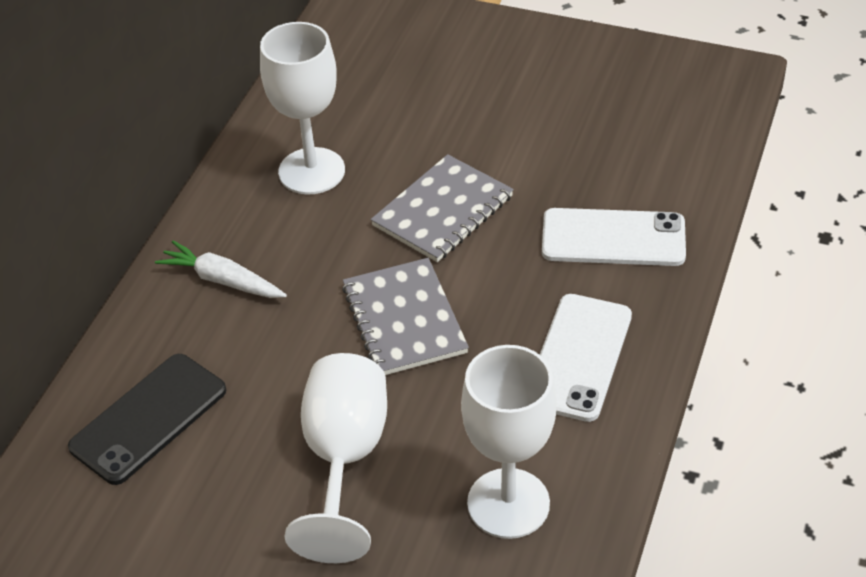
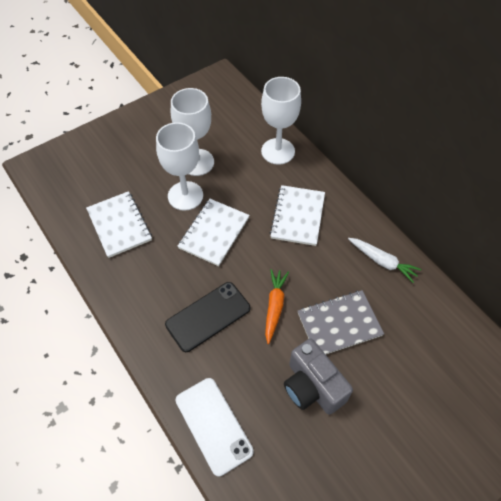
grey camera: none = 0 -> [284,338,353,415] = 1
grey notebook: [342,258,469,375] [371,154,514,262] = 2 -> [298,290,384,354] = 1
orange carrot: none = 0 -> [265,269,289,344] = 1
white notebook: none = 0 -> [86,191,152,258] [178,199,250,266] [270,185,325,246] = 3
white phone: [540,294,632,422] [542,208,686,266] = 2 -> [175,378,254,477] = 1

